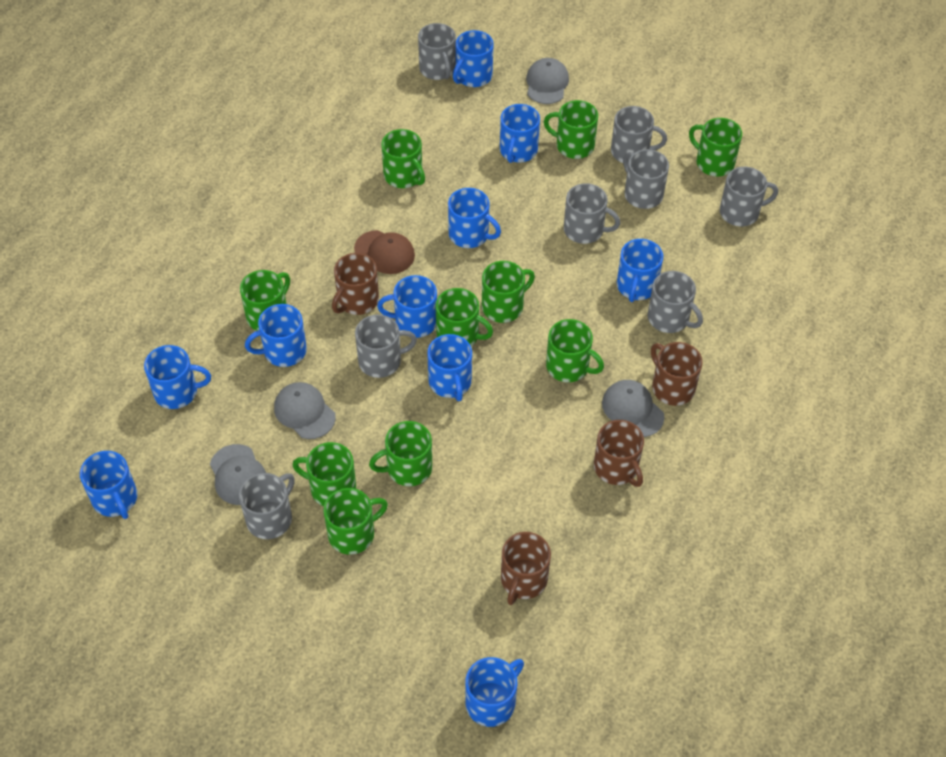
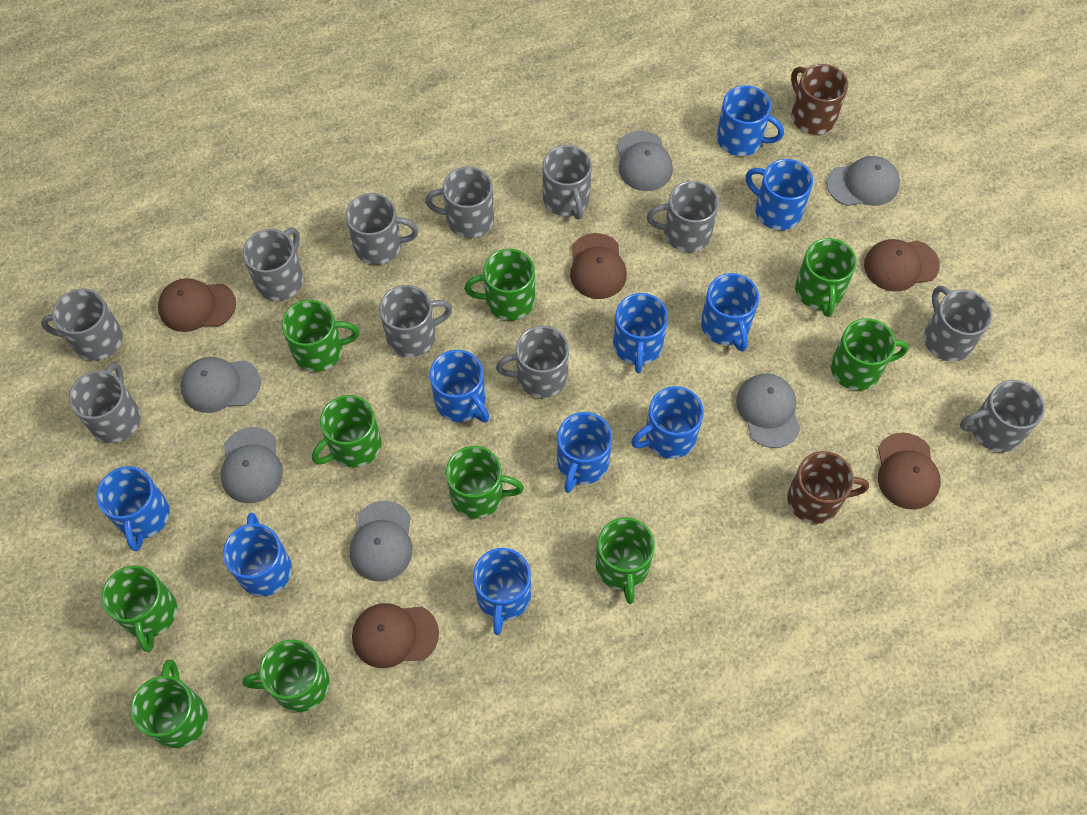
brown cap: [354,230,415,274] = 1 -> [158,278,236,332] [352,603,439,668] [570,233,627,299] [864,239,940,292] [878,432,941,510] = 5
brown mug: [332,253,379,315] [501,532,551,605] [594,420,644,487] [651,342,703,406] = 4 -> [787,451,869,524] [791,64,848,134] = 2
grey cap: [210,444,266,505] [274,382,336,439] [526,58,569,104] [602,380,664,437] = 4 -> [180,357,261,413] [221,427,283,503] [350,501,413,582] [617,131,673,191] [736,374,801,448] [826,156,900,206] = 6
grey mug: [239,473,295,539] [355,314,417,378] [418,23,456,80] [564,183,620,244] [611,106,667,163] [623,149,669,209] [648,271,703,333] [720,167,778,227] = 8 -> [41,288,123,361] [69,363,141,443] [243,228,303,301] [346,193,419,265] [379,285,452,357] [425,167,494,238] [496,326,569,398] [542,145,592,220] [647,181,719,252] [924,286,992,362] [960,380,1045,452] = 11

